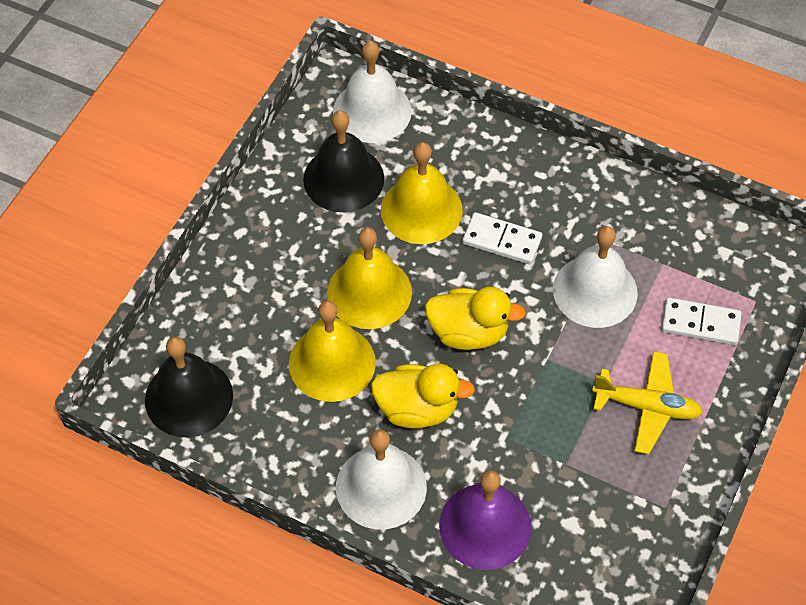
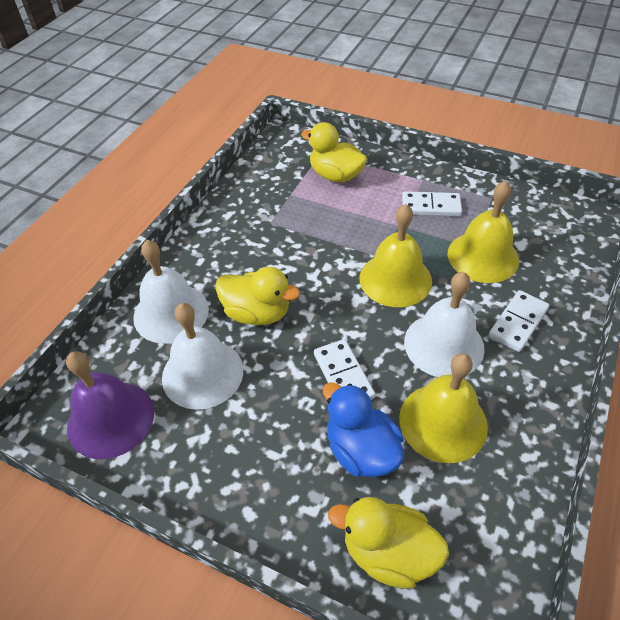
black bell: [145,337,233,438] [303,110,384,212] = 2 -> none = 0
blue duck: none = 0 -> [323,382,404,477] = 1
white domino: [462,212,542,264] [661,297,742,345] = 2 -> [314,339,376,400] [402,191,462,216] [489,290,549,352] = 3
yellow duck: [371,364,475,428] [425,287,526,350] = 2 -> [215,267,300,325] [301,122,367,182] [328,497,449,589] = 3
yellow plane: [592,351,703,455] = 1 -> none = 0

